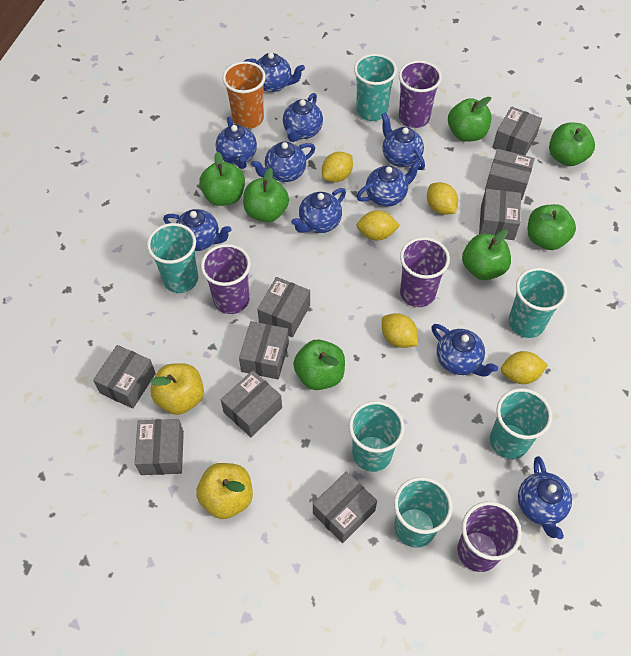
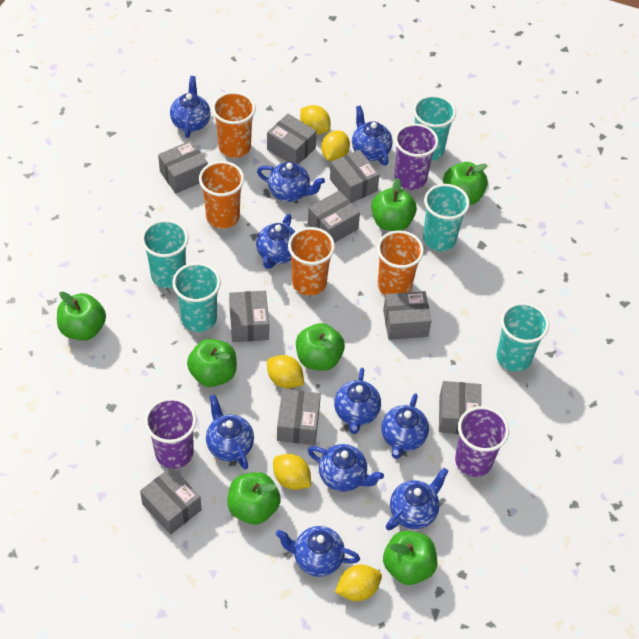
orange cup: [222,61,266,129] = 1 -> [199,161,244,229] [212,92,256,158] [288,227,335,296] [377,230,424,295] = 4
purple cup: [201,244,251,314] [399,61,442,128] [400,237,450,307] [457,501,522,572] = 4 -> [144,397,197,469] [394,124,438,190] [455,406,509,477] = 3
turquoise cup: [147,223,198,293] [349,401,405,472] [354,54,397,121] [394,477,453,548] [490,388,552,459] [508,268,567,338] = 6 -> [141,219,189,288] [172,263,221,332] [413,95,456,161] [423,184,470,251] [496,302,549,372] = 5
yellow apple: [150,363,204,415] [196,463,253,519] = 2 -> none = 0

